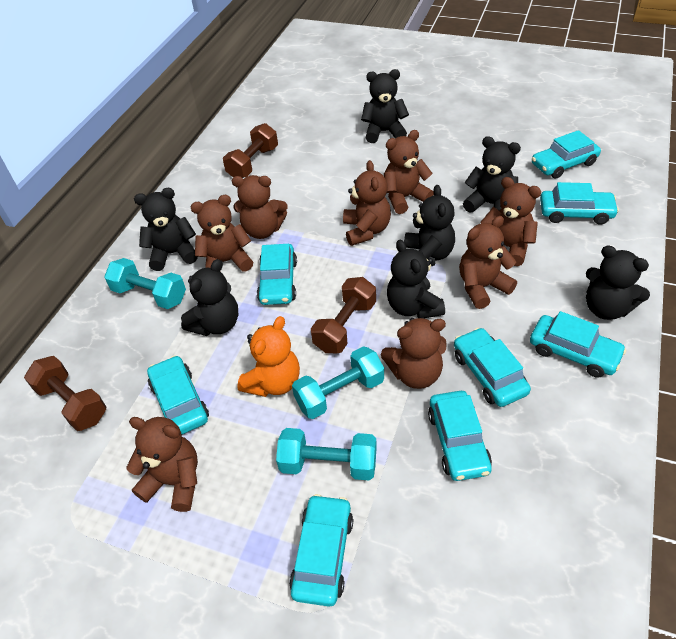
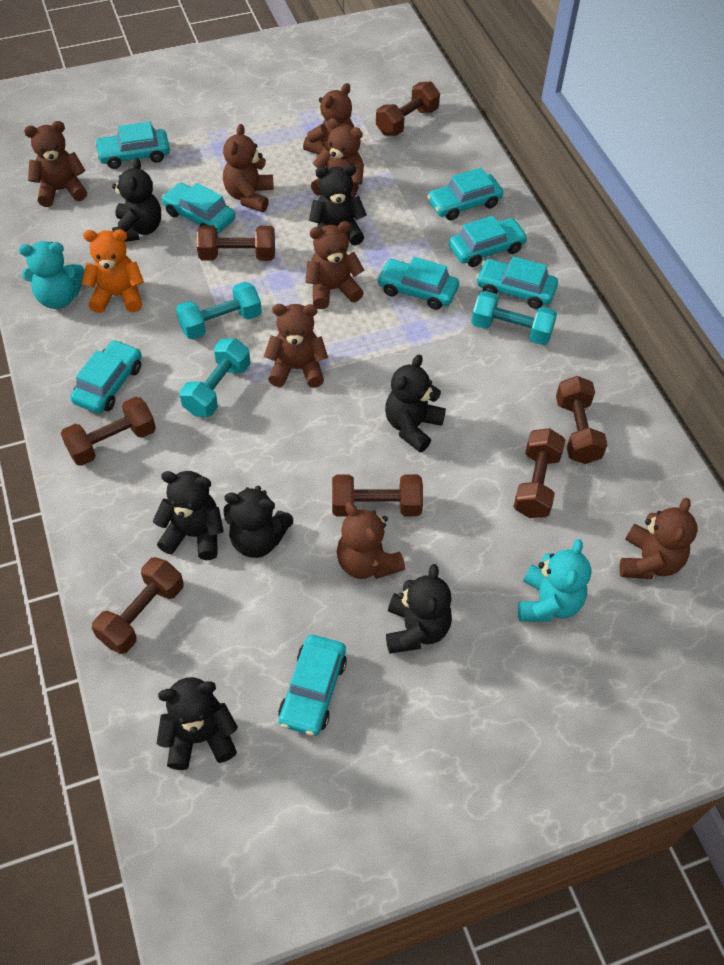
brown dumbbell: [24,356,106,431] [223,123,278,178] [311,277,376,353] = 3 -> [61,397,156,466] [92,557,184,654] [197,225,275,261] [332,474,423,517] [376,82,440,136] [513,428,566,518] [556,376,608,464] = 7
turquoise teddy bear: none = 0 -> [19,241,84,309] [518,539,591,622] = 2

